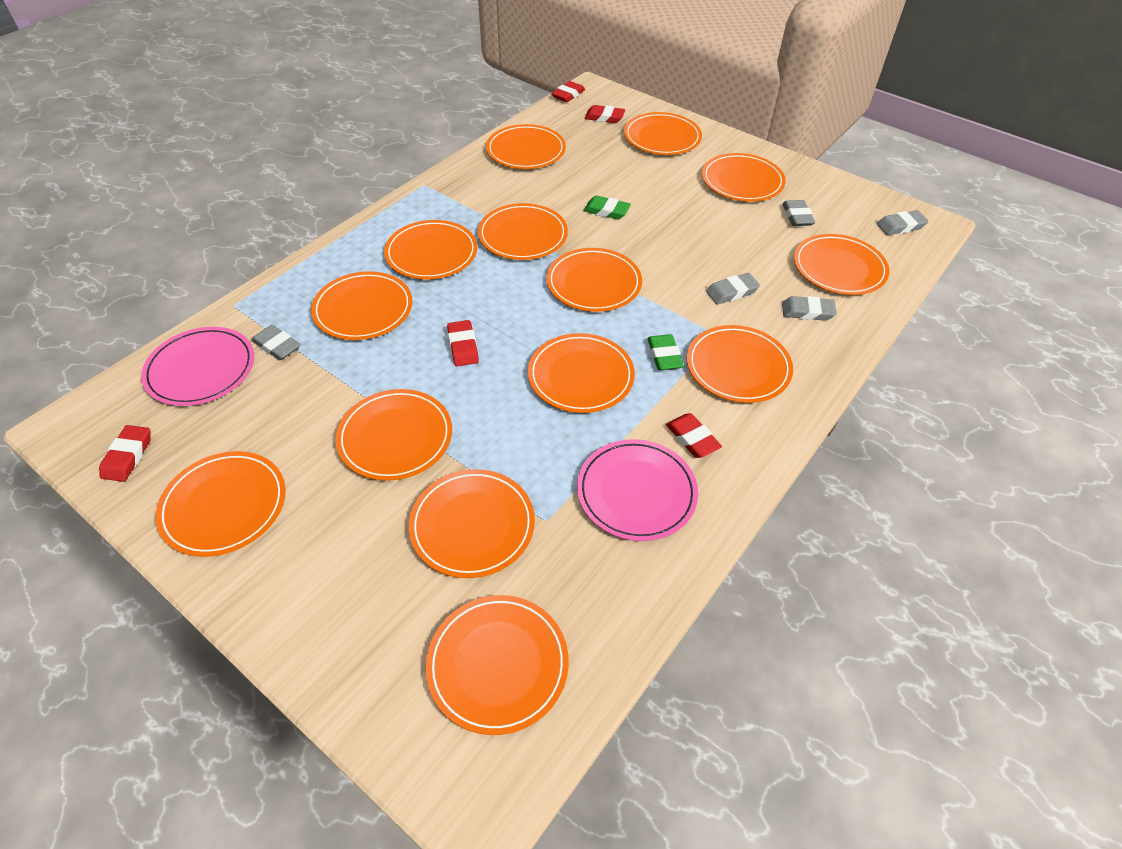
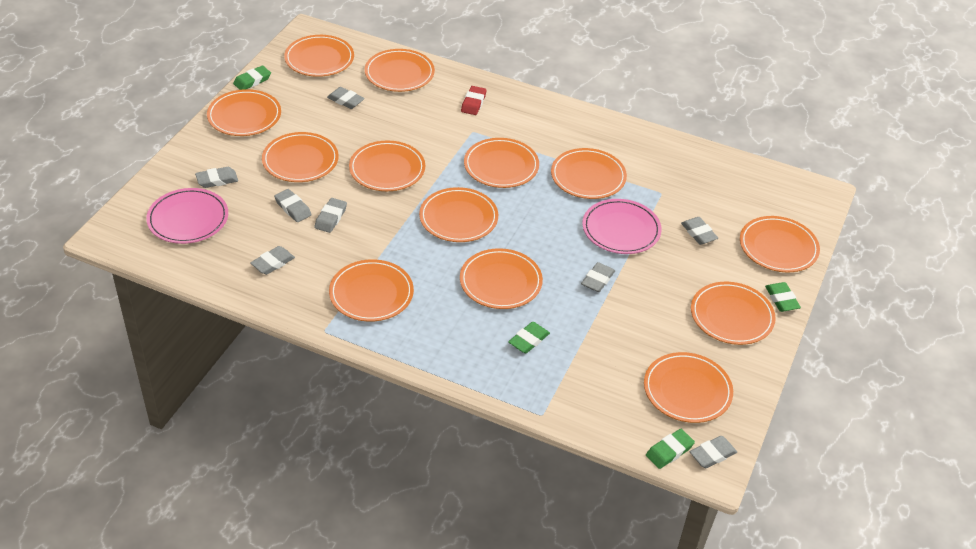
green eraser: [583,196,631,219] [647,334,684,370] = 2 -> [233,65,271,90] [508,322,550,353] [646,429,695,469] [765,282,801,312] = 4
grey eraser: [251,325,301,360] [706,273,760,304] [782,200,815,226] [782,296,837,321] [877,210,929,235] = 5 -> [195,167,238,188] [250,246,295,275] [274,189,312,222] [314,198,347,233] [327,87,365,109] [581,262,615,292] [681,217,718,245] [690,436,737,468] = 8
orange plate: [156,451,286,557] [311,271,412,340] [336,389,452,481] [384,220,477,279] [409,469,535,578] [426,595,569,735] [478,203,568,260] [486,124,566,169] [528,333,635,413] [546,248,642,312] [624,112,702,155] [687,325,793,403] [702,153,786,202] [794,234,890,295] = 14 -> [207,89,281,136] [262,132,339,182] [284,35,354,77] [329,259,414,322] [349,141,425,191] [365,49,435,92] [419,187,498,242] [460,248,543,309] [464,138,539,188] [551,148,627,199] [644,352,733,423] [691,282,776,345] [740,216,820,272] = 13
red eraser: [99,425,151,482] [447,320,479,366] [551,81,585,102] [585,105,625,123] [666,413,722,458] = 5 -> [461,86,486,115] = 1

